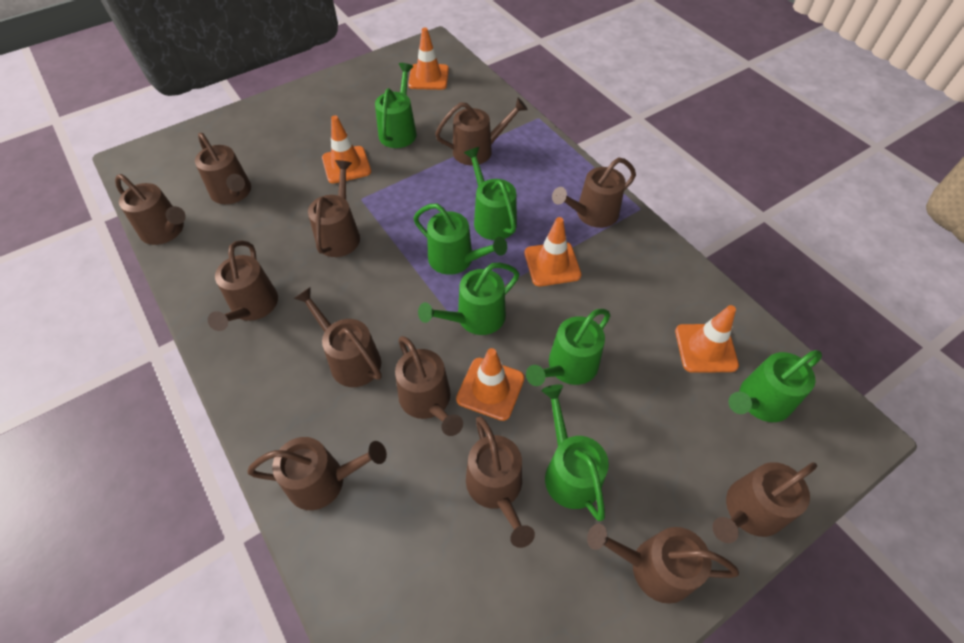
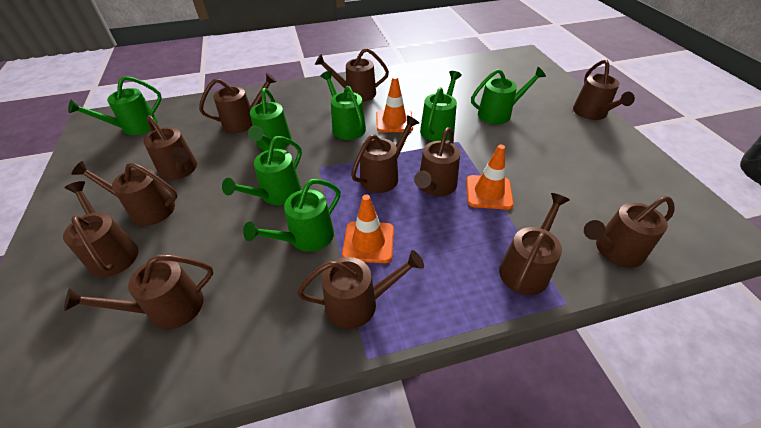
orange traffic cone: [322,115,371,183] [408,28,449,90] [456,348,525,421] [525,217,581,286] [675,305,739,373] = 5 -> [342,195,394,263] [376,76,413,132] [466,145,514,210] = 3

